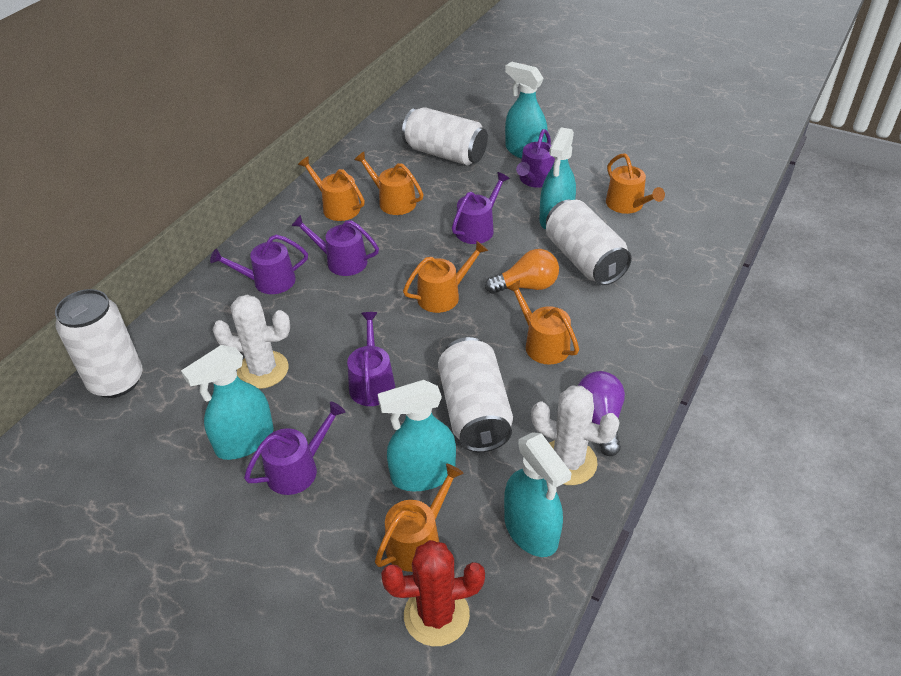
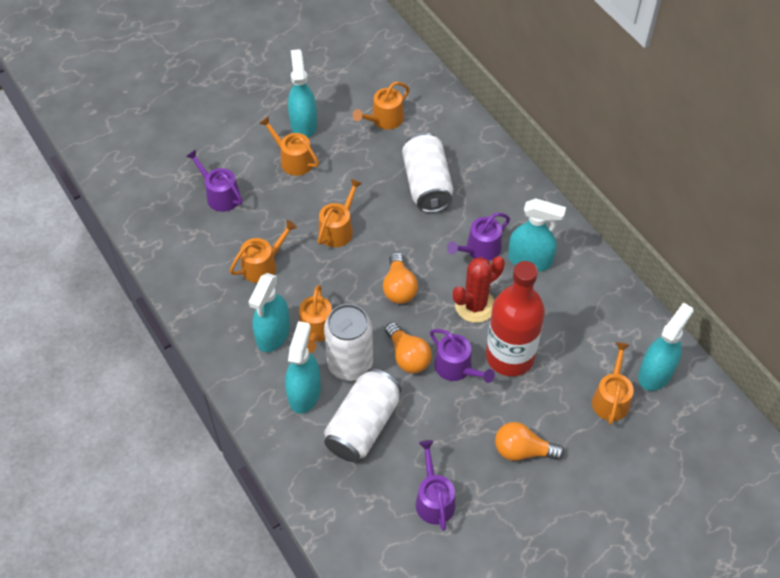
orange light bulb: [485,249,559,294] = 1 -> [383,252,418,304] [385,322,432,373] [495,422,564,461] = 3
purple light bulb: [578,371,625,456] = 1 -> none = 0
purple watering can: [210,235,308,294] [244,402,345,495] [291,215,379,276] [347,312,395,406] [452,172,510,244] [516,129,555,188] = 6 -> [186,149,243,212] [416,440,456,531] [430,329,495,383] [447,213,510,261] = 4
red bottle: none = 0 -> [486,261,545,376] = 1
white cactus: [212,295,290,389] [531,386,620,485] = 2 -> none = 0
white can: [55,289,143,398] [402,107,488,165] [438,337,513,452] [546,200,632,285] = 4 -> [324,304,373,381] [324,368,402,462] [402,132,453,213] = 3

